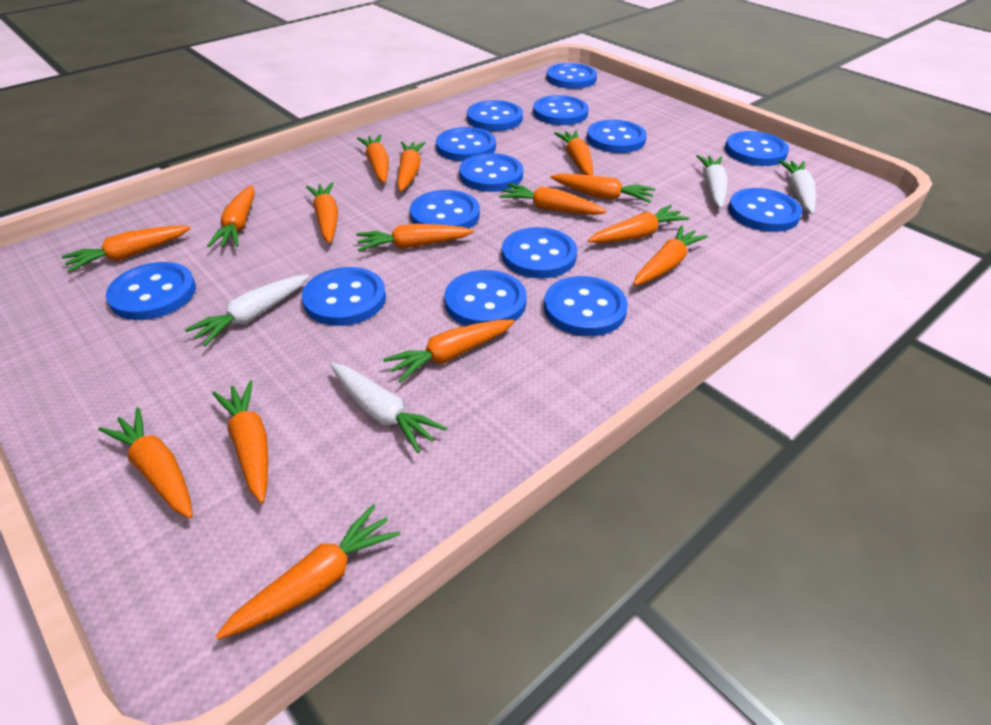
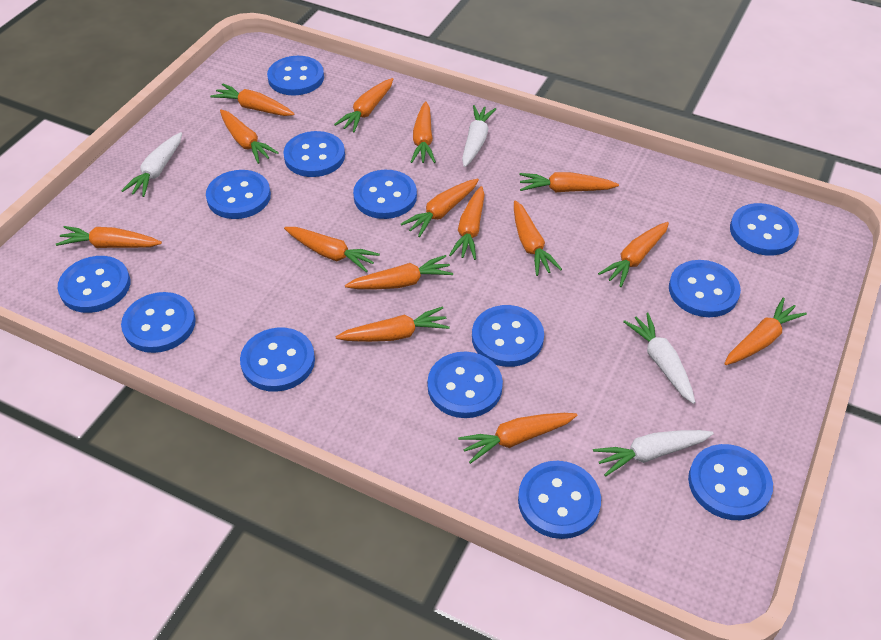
blue button: [106,262,196,320] [302,267,386,326] [410,190,480,229] [436,127,496,162] [445,270,527,326] [459,153,523,192] [467,100,523,131] [502,227,577,278] [533,95,589,125] [544,276,628,336] [546,63,597,89] [587,120,647,153] [725,131,789,166] [728,188,802,232] = 14 -> [58,256,130,313] [121,292,196,353] [206,170,271,219] [240,327,315,392] [267,56,324,95] [283,131,345,177] [353,170,417,219] [427,352,503,418] [472,305,544,367] [518,461,601,539] [669,260,741,317] [688,444,773,520] [730,203,799,255] = 13

